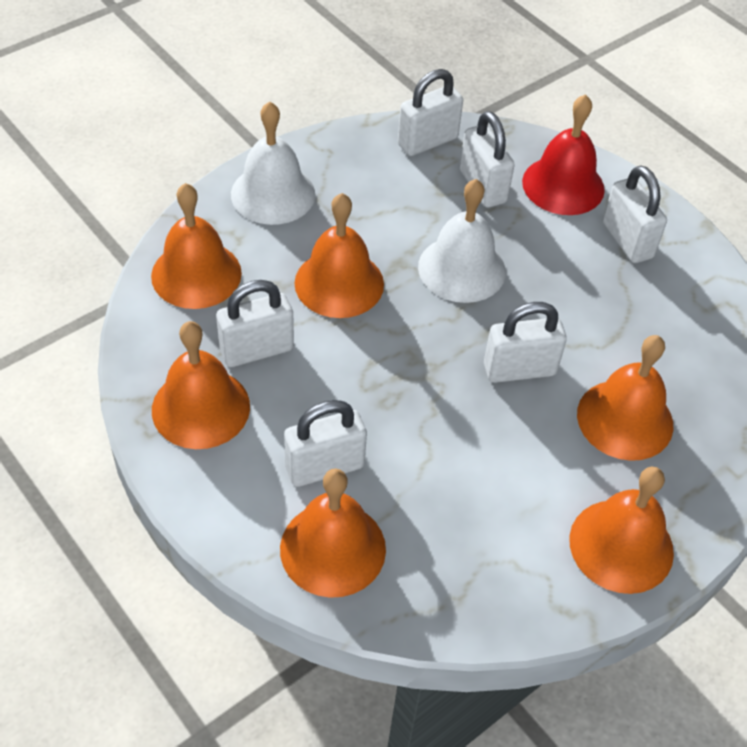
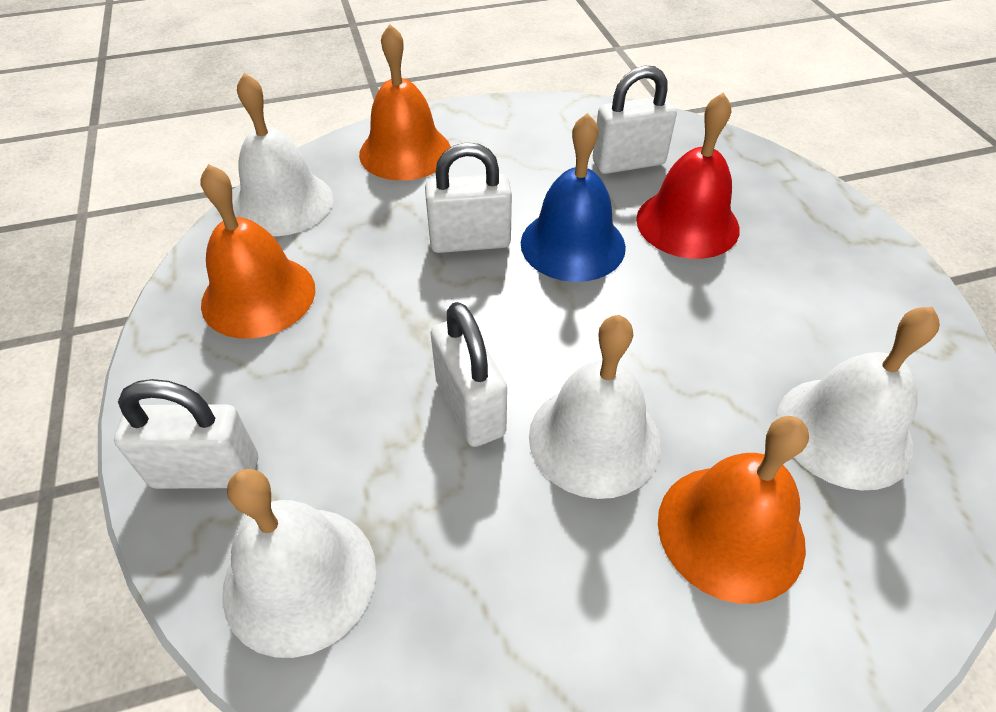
blue bell: none = 0 -> [521,113,626,282] = 1
orange bell: [151,183,242,309] [152,321,250,449] [280,469,386,598] [294,193,384,318] [569,467,674,594] [577,335,673,461] = 6 -> [201,164,315,339] [359,24,451,181] [658,416,809,604] = 3
white bell: [231,101,315,225] [418,179,506,303] = 2 -> [222,469,376,658] [233,73,333,236] [529,315,661,499] [777,307,940,490] = 4
white padlock: [216,280,294,367] [284,400,367,487] [398,69,463,156] [460,111,515,208] [484,302,567,383] [603,165,667,263] = 6 -> [114,379,258,489] [425,142,512,253] [430,302,507,447] [593,65,677,174] = 4

